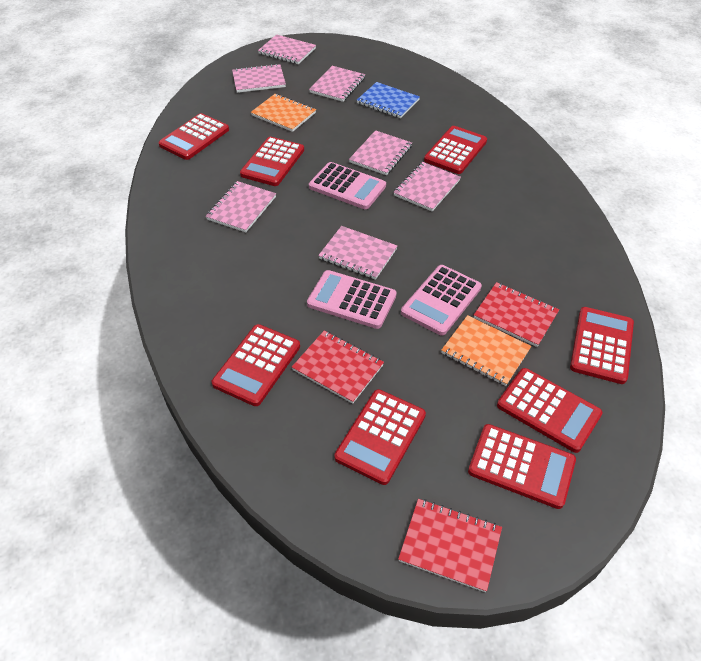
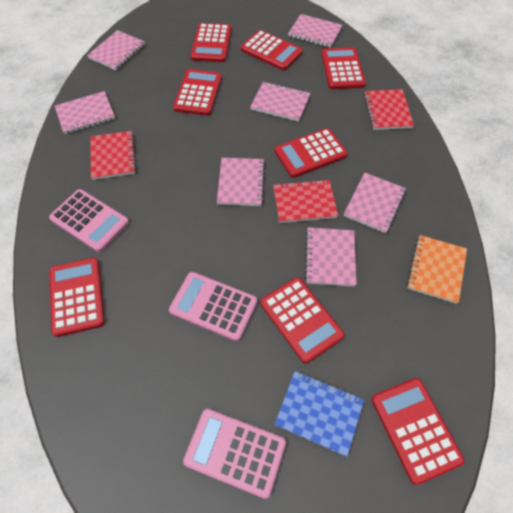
orange notebook: [251,94,316,132] [441,315,531,386] = 2 -> [407,235,467,304] = 1

